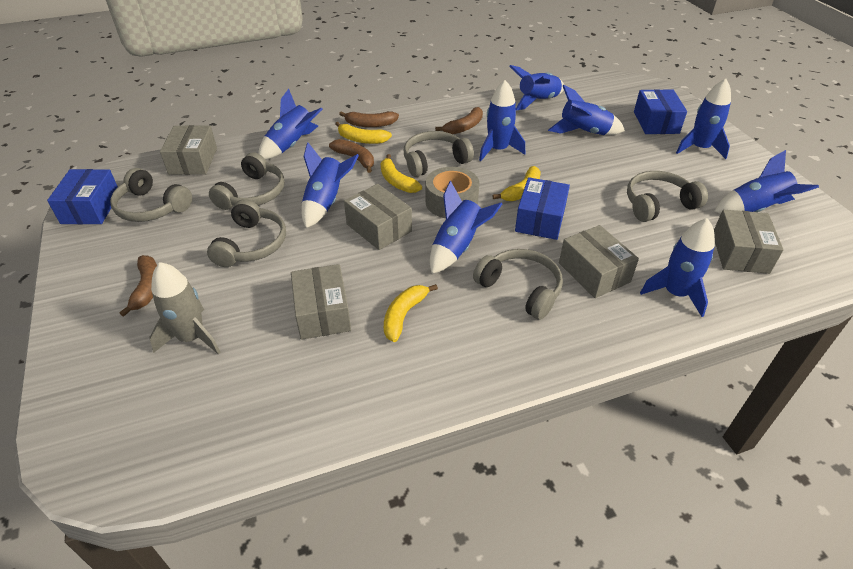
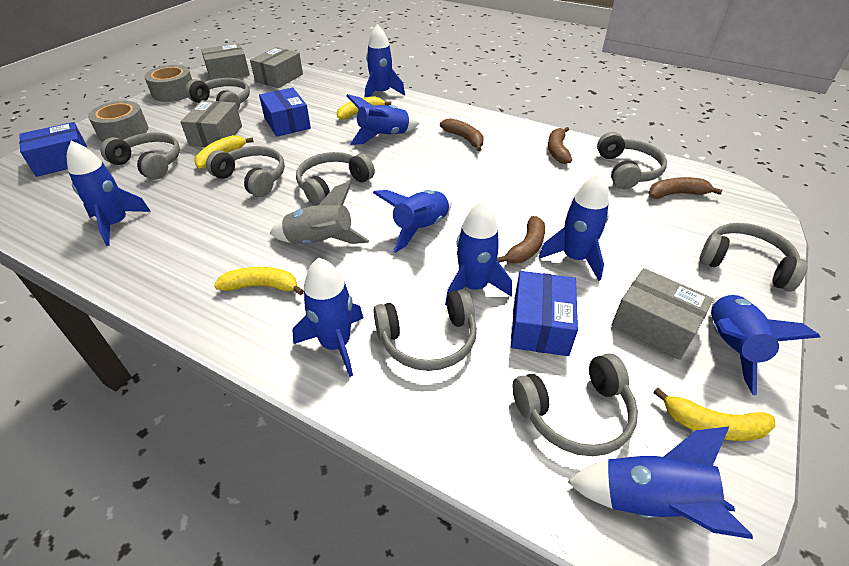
grey box: [160,125,217,175] [291,264,351,340] [344,184,412,250] [559,225,639,298] [714,210,784,274] = 5 -> [180,100,242,147] [201,43,250,80] [250,47,303,88] [611,268,714,360] = 4
grey headphones: [110,168,192,222] [207,199,286,267] [209,152,285,210] [404,131,474,177] [473,249,563,320] [627,171,708,222] = 6 -> [100,132,180,180] [185,78,250,110] [206,146,285,197] [296,152,375,206] [373,289,477,371] [512,354,638,456] [597,132,667,189] [699,223,808,292] = 8
grey tape: [426,167,479,218] = 1 -> [88,101,149,142] [144,65,192,102] = 2

